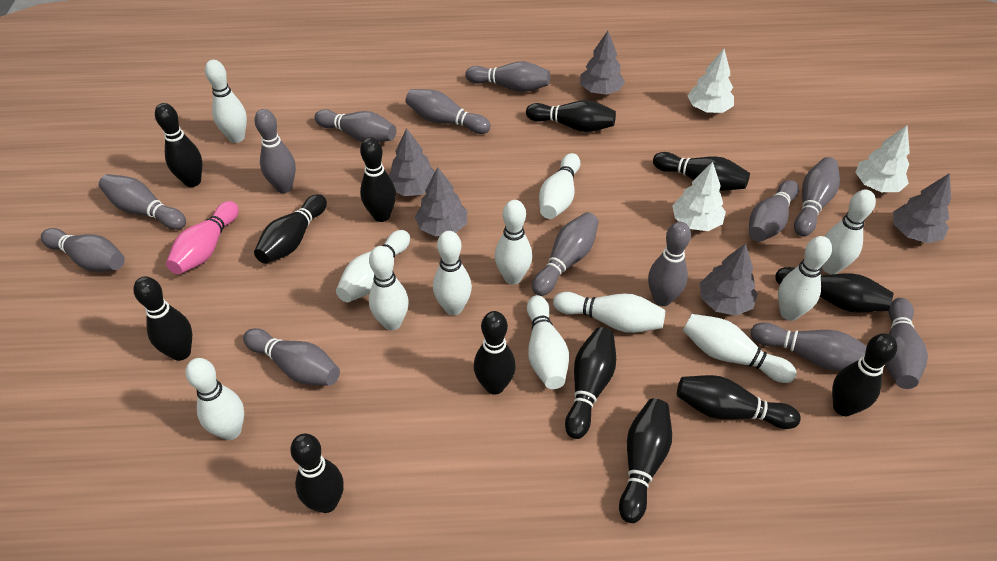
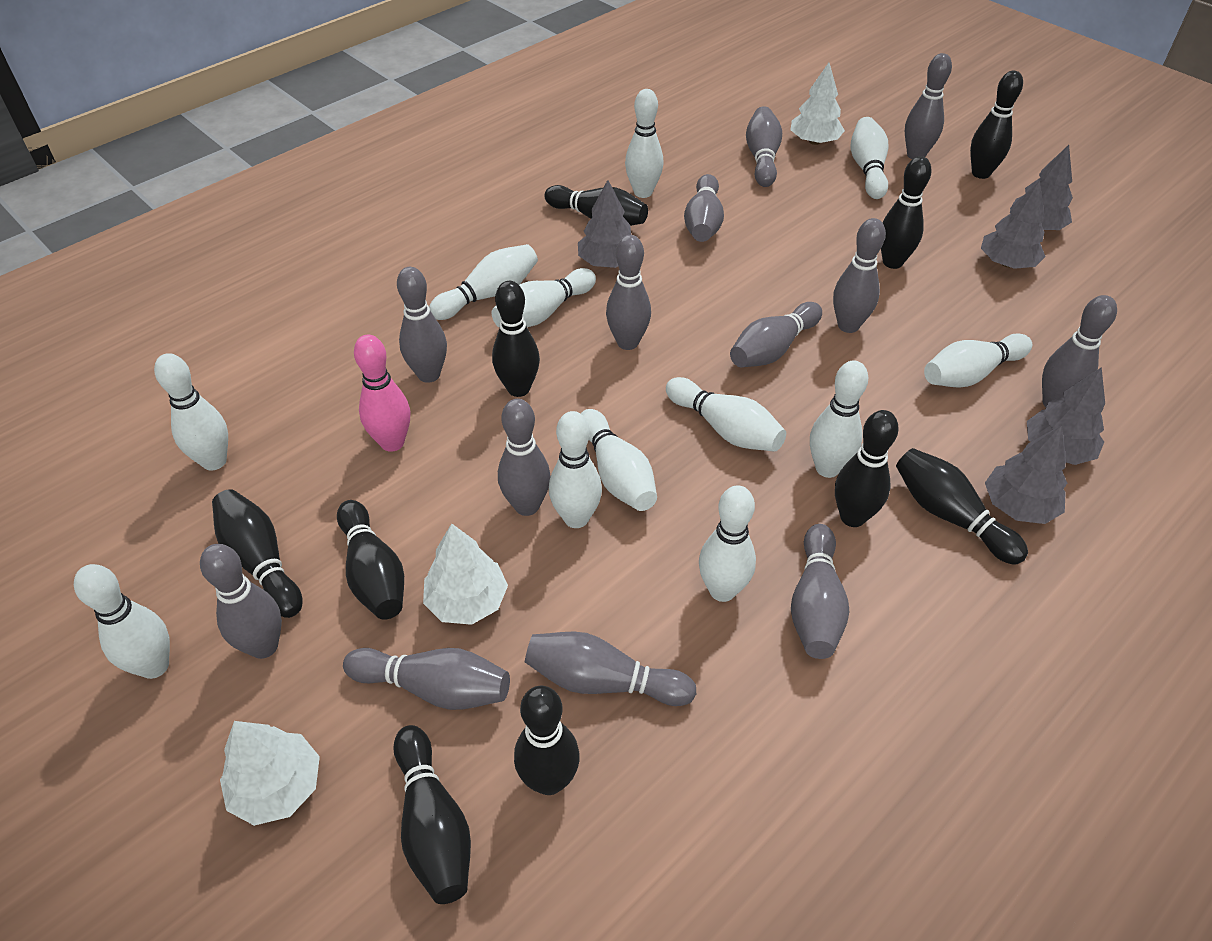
black bowling pin: [133,276,192,361] [155,103,202,187] [254,194,327,264] [290,433,344,513] [360,137,396,222] [474,311,516,395] [526,100,616,132] [565,327,616,439] [619,399,672,523] [653,152,750,191] [677,375,801,429] [775,267,894,313] [832,333,897,416] = 13 -> [212,489,302,618] [337,500,404,620] [394,725,471,904] [492,281,540,397] [514,686,580,795] [544,185,648,226] [835,410,899,527] [881,156,932,269] [896,448,1028,565] [970,71,1023,179] = 10

